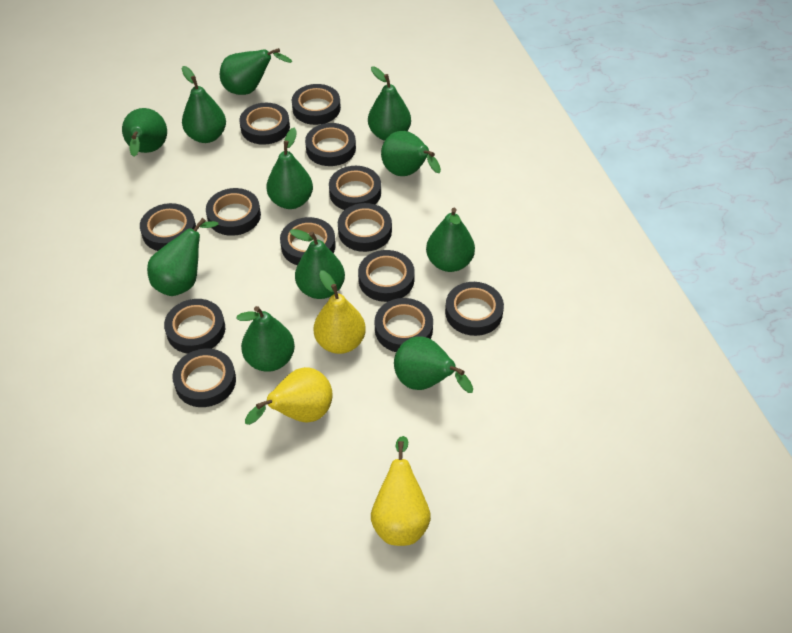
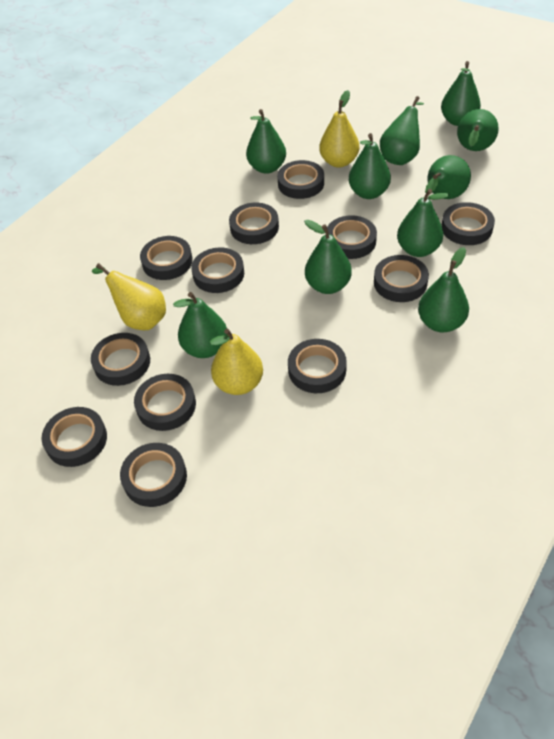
black tape: [140,203,196,251] [164,299,225,354] [172,349,236,407] [206,188,261,236] [239,103,290,145] [280,217,336,265] [292,84,341,125] [305,123,356,166] [329,166,381,210] [338,203,392,252] [358,250,415,302] [375,298,433,352] [445,282,504,336] = 13 -> [42,407,107,467] [91,333,150,386] [120,443,187,507] [134,374,196,431] [140,236,193,280] [191,248,244,293] [229,203,279,244] [277,160,324,199] [288,339,347,393] [327,215,377,259] [374,255,429,302] [442,202,495,245] = 12
green pear: [122,108,167,157] [147,218,218,296] [182,66,226,143] [220,48,292,95] [237,306,295,372] [266,128,313,209] [290,229,345,299] [368,67,411,141] [381,131,441,176] [394,336,473,393] [426,208,475,272] = 11 -> [173,292,227,358] [246,109,286,174] [304,220,352,294] [349,133,391,199] [380,96,424,165] [397,189,449,257] [418,247,469,332] [425,155,471,199] [441,61,481,126] [457,109,499,151] = 10

